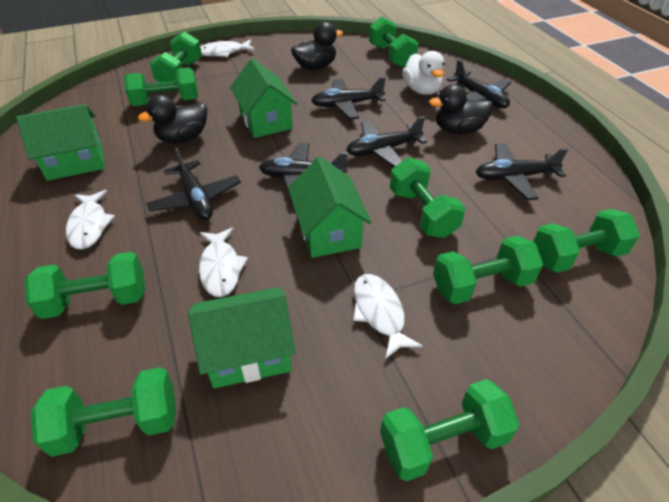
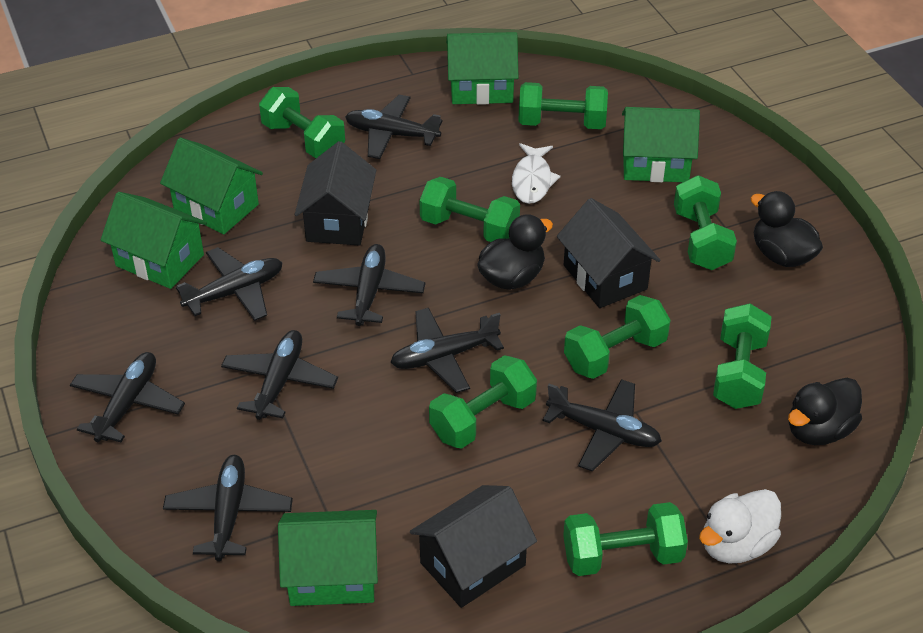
black house: none = 0 -> [295,141,376,246] [410,485,537,608] [557,198,660,308] = 3
black plane: [146,148,241,220] [259,143,348,200] [311,77,386,119] [346,116,427,167] [447,59,511,109] [476,143,568,200] = 6 -> [70,352,185,442] [163,455,293,561] [176,247,283,321] [221,330,338,420] [313,244,426,326] [345,95,442,159] [390,308,504,393] [543,379,662,472] = 8
green dumbbell: [24,252,145,319] [31,367,176,457] [124,67,198,106] [150,32,202,82] [369,17,418,68] [380,379,519,481] [390,157,465,238] [433,236,543,304] [533,209,640,273] = 9 -> [259,87,345,158] [419,177,520,242] [429,355,537,449] [518,82,608,129] [563,502,688,576] [564,295,671,379] [674,175,737,270] [713,303,771,409] = 8
green house: [16,104,104,181] [188,287,296,388] [230,58,297,138] [288,157,372,258] = 4 -> [101,192,207,289] [160,138,263,234] [278,510,378,606] [446,32,519,105] [622,107,700,182] = 5
white fish: [66,190,115,249] [199,227,248,297] [200,40,255,57] [353,274,423,359] = 4 -> [512,143,560,204] = 1

